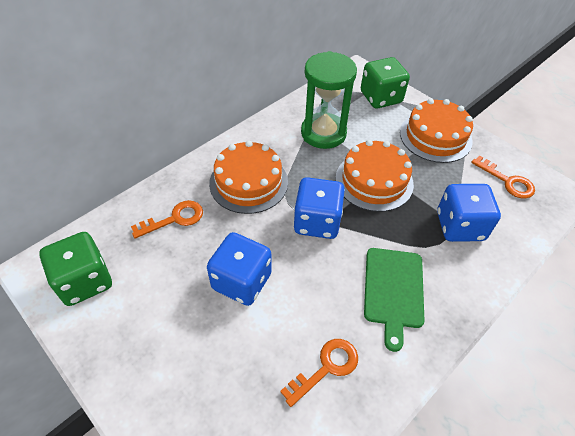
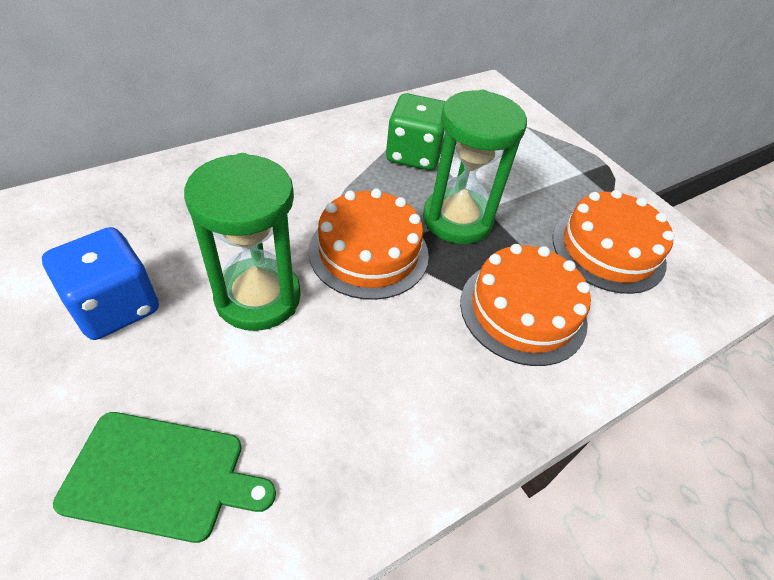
blue dice: [207,232,272,306] [293,177,345,239] [437,184,501,242] = 3 -> [42,227,159,340] = 1
green dice: [39,232,112,306] [361,57,410,109] = 2 -> [386,93,446,170] = 1
green hourglass: [301,51,357,149] = 1 -> [184,153,301,331] [423,90,527,244] = 2
orange key: [131,200,203,238] [280,339,358,407] [471,155,535,199] = 3 -> none = 0

